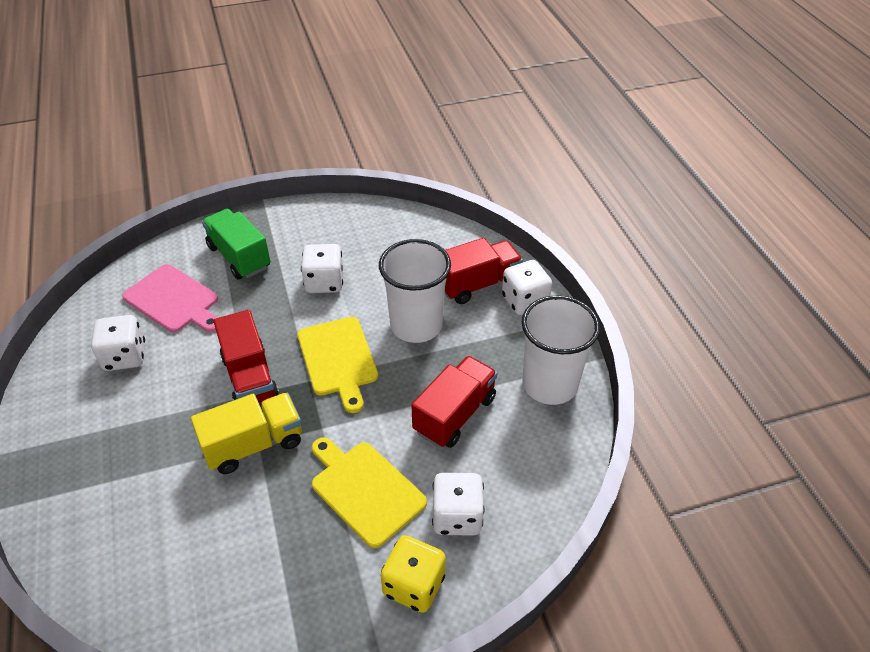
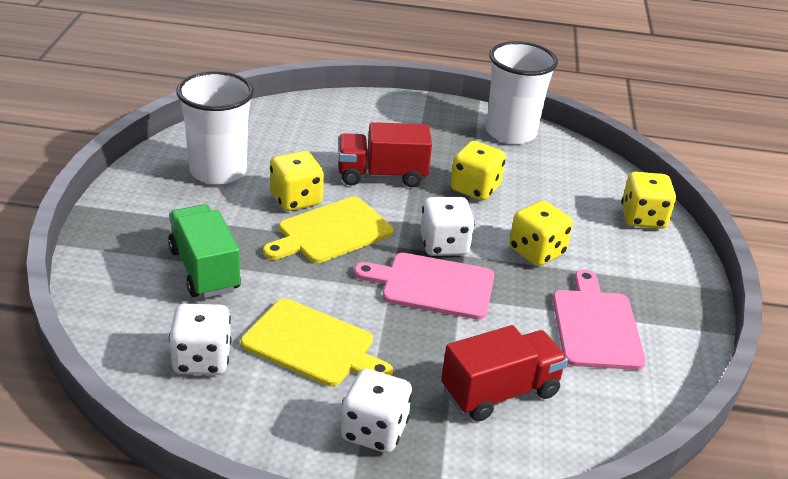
pink cutting board: [122,264,218,332] = 1 -> [354,253,494,320] [553,269,646,370] = 2
red truck: [214,310,279,404] [411,356,497,448] [445,238,523,304] = 3 -> [338,122,432,187] [441,325,568,421] = 2
white dice: [91,315,145,371] [301,244,343,293] [432,473,485,536] [502,260,552,315] = 4 -> [169,304,231,375] [341,369,412,453] [420,197,475,256] = 3
yellow dice: [381,535,446,613] = 1 -> [270,151,324,211] [450,141,506,200] [509,200,573,266] [621,172,676,229] = 4
yellow truck: [191,393,302,474] = 1 -> none = 0

